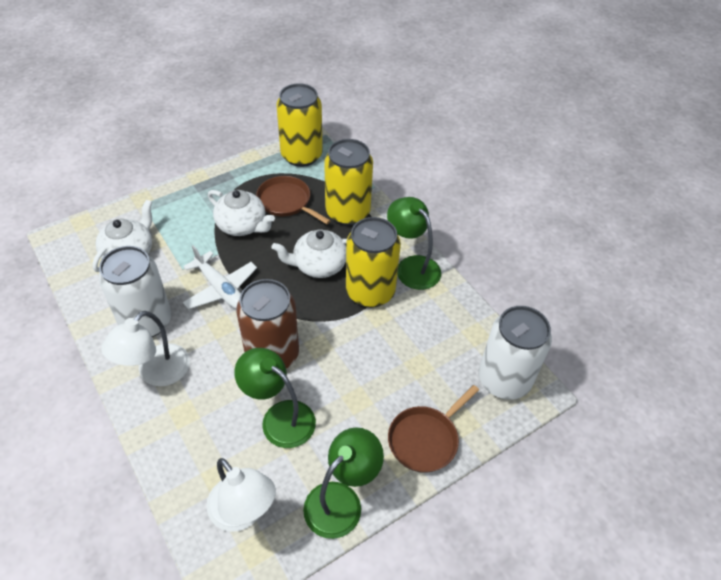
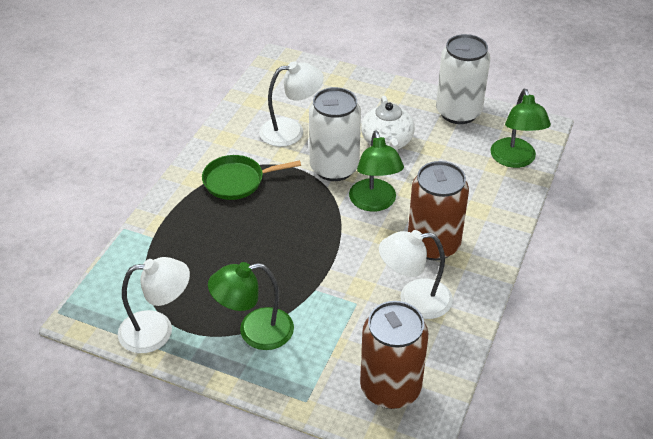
brown can: [236,279,299,368] = 1 -> [360,301,428,409] [408,161,469,260] = 2
brown pan: [256,176,331,224] [388,385,479,473] = 2 -> none = 0
green pan: none = 0 -> [202,155,301,200] = 1
white lamp: [101,311,190,386] [207,458,276,532] = 2 -> [118,257,190,353] [259,61,324,147] [379,230,453,319] = 3
white plane: [183,245,257,309] = 1 -> none = 0
white teapot: [92,199,152,272] [208,190,275,236] [271,230,347,278] = 3 -> [361,95,415,152] = 1
yellow can: [276,83,323,167] [324,139,373,225] [346,217,401,308] = 3 -> none = 0

